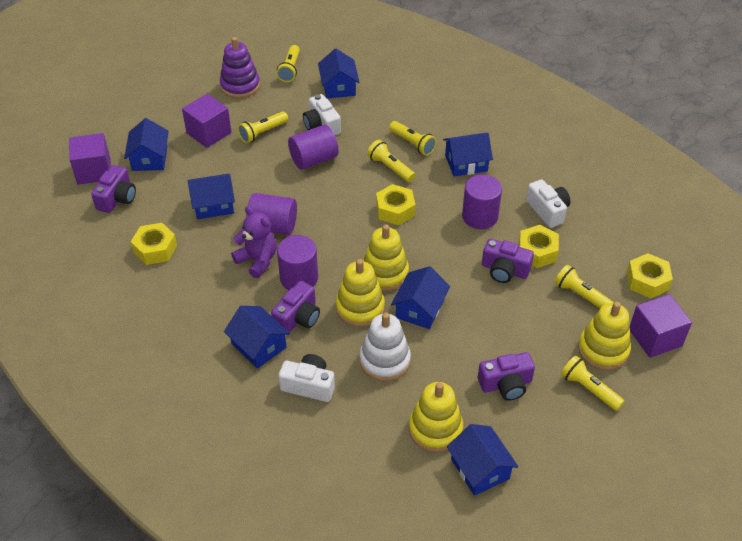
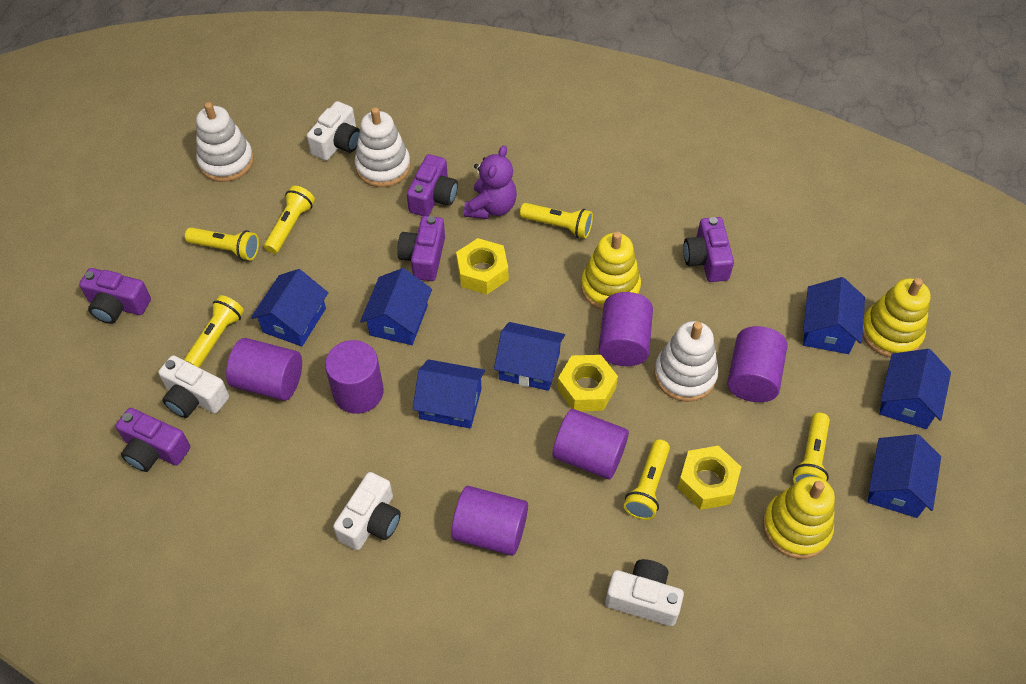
purple camera: [91,165,136,213] [271,281,320,332] [478,352,535,401] [482,239,534,283] = 4 -> [79,268,151,324] [116,408,190,472] [397,216,445,281] [407,154,458,216] [683,217,734,282] = 5
purple cube: [69,133,111,185] [182,94,231,148] [629,294,692,358] = 3 -> none = 0
purple cylinder: [246,193,297,235] [277,235,318,290] [288,125,339,170] [462,175,502,229] = 4 -> [226,338,302,401] [325,340,384,414] [451,486,528,556] [553,409,629,479] [598,292,653,366] [727,326,788,402] = 6
purple stacking toy: [220,37,260,98] = 1 -> none = 0
white camera: [278,354,335,402] [303,94,341,135] [526,179,570,228] = 3 -> [158,355,229,418] [307,101,360,161] [333,472,401,550] [605,559,684,626] = 4
white stacking toy: [360,313,411,381] = 1 -> [196,102,254,182] [355,107,411,187] [654,321,719,402] = 3
yellow nut: [131,223,177,265] [376,184,415,225] [519,225,559,268] [627,253,673,298] = 4 -> [456,238,508,295] [557,355,618,411] [677,446,741,510] = 3
yellow stacking toy: [336,259,385,327] [363,224,409,291] [409,382,463,452] [578,302,631,370] = 4 -> [581,231,641,310] [763,476,835,559] [862,278,930,358] = 3

